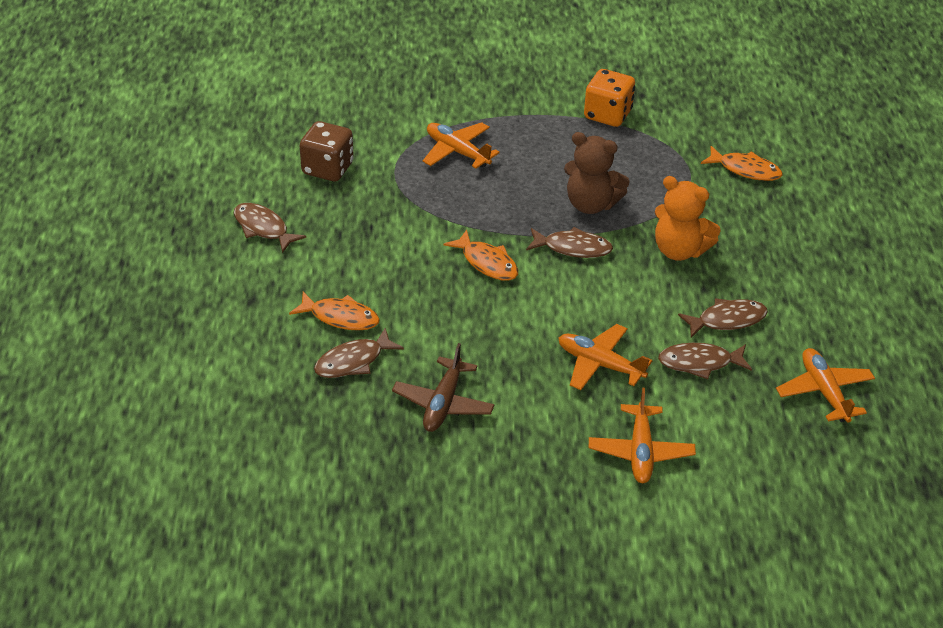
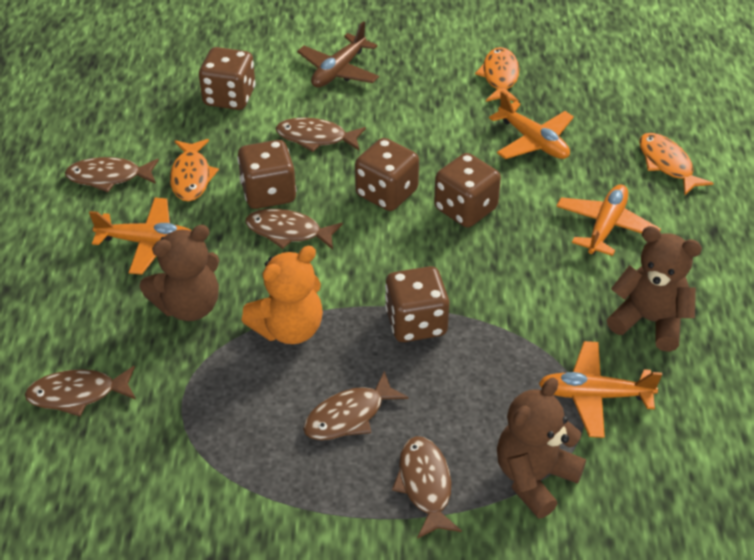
brown dice: [300,121,354,181] = 1 -> [199,47,256,110] [237,140,297,209] [355,138,419,211] [385,266,449,342] [434,153,501,228] = 5
brown fish: [234,203,306,253] [314,328,404,378] [526,227,613,258] [658,343,752,379] [678,298,768,338] = 5 -> [25,366,136,416] [65,157,159,192] [246,209,343,250] [276,118,366,152] [303,371,409,440] [392,436,462,539] = 6
brown teddy bear: [564,132,630,214] = 1 -> [140,225,219,321] [497,377,586,519] [607,226,702,352] = 3
orange dice: [584,69,635,127] = 1 -> none = 0

